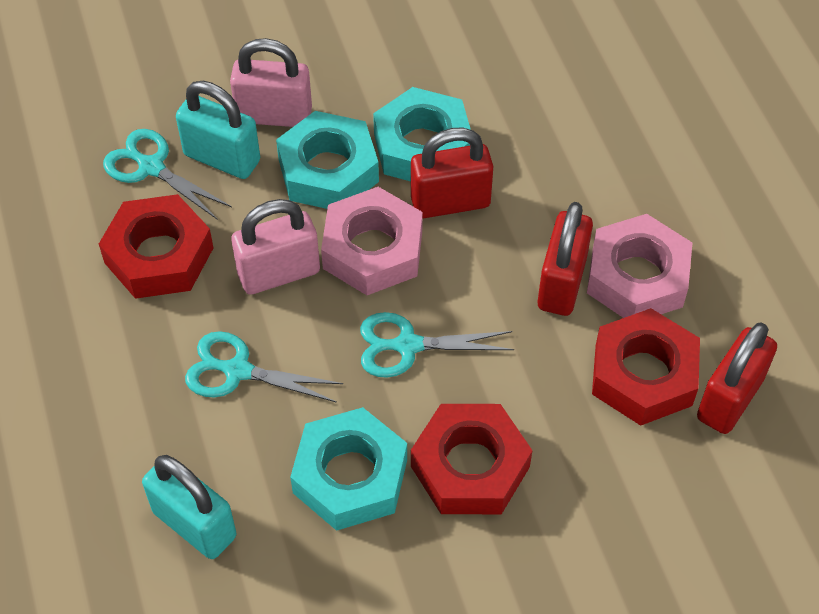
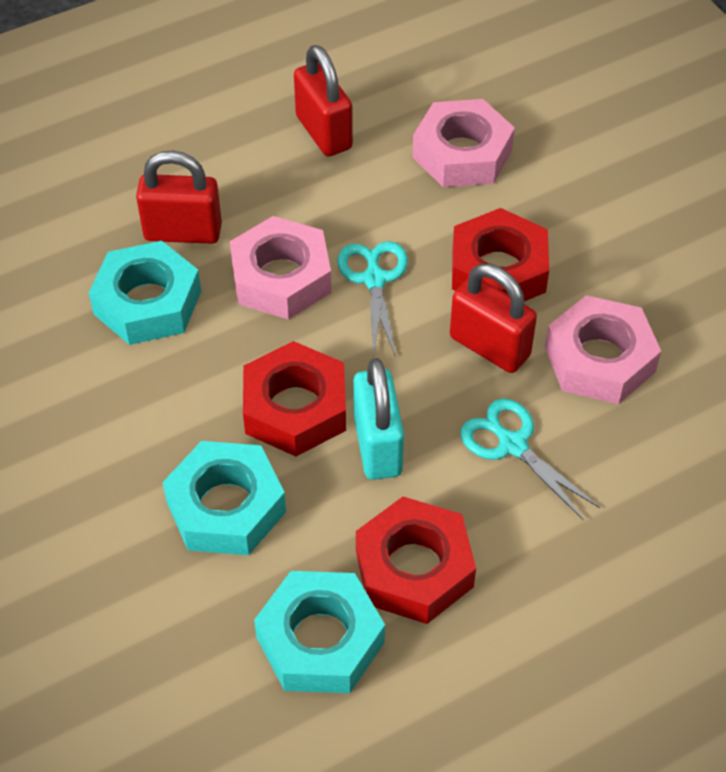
pink nut: [321,187,423,295] [587,214,692,318] = 2 -> [230,216,332,320] [412,99,515,187] [545,295,661,404] = 3
pink padlock: [230,38,312,127] [231,199,320,295] = 2 -> none = 0
turquoise padlock: [142,455,237,559] [176,81,260,179] = 2 -> [353,358,404,480] = 1
turquoise scissors: [103,129,232,220] [185,331,343,403] [360,312,514,378] = 3 -> [338,241,408,357] [460,399,600,521] = 2

